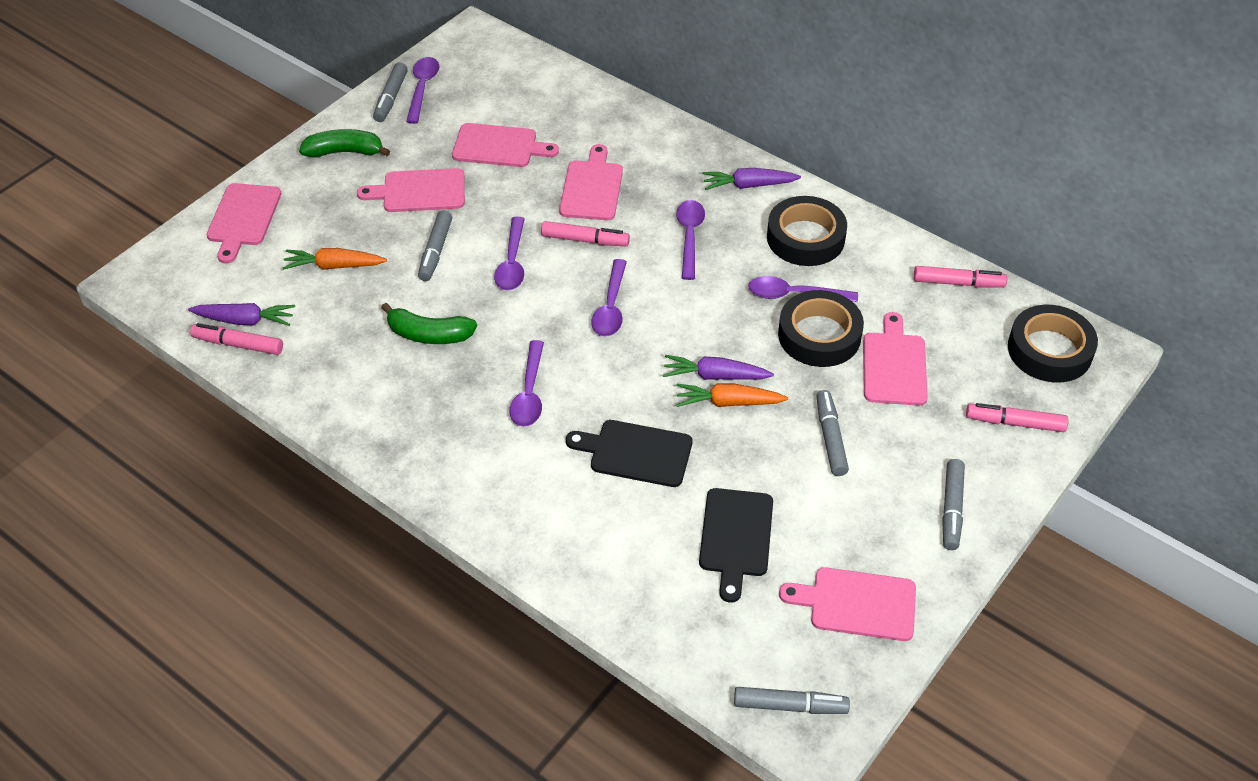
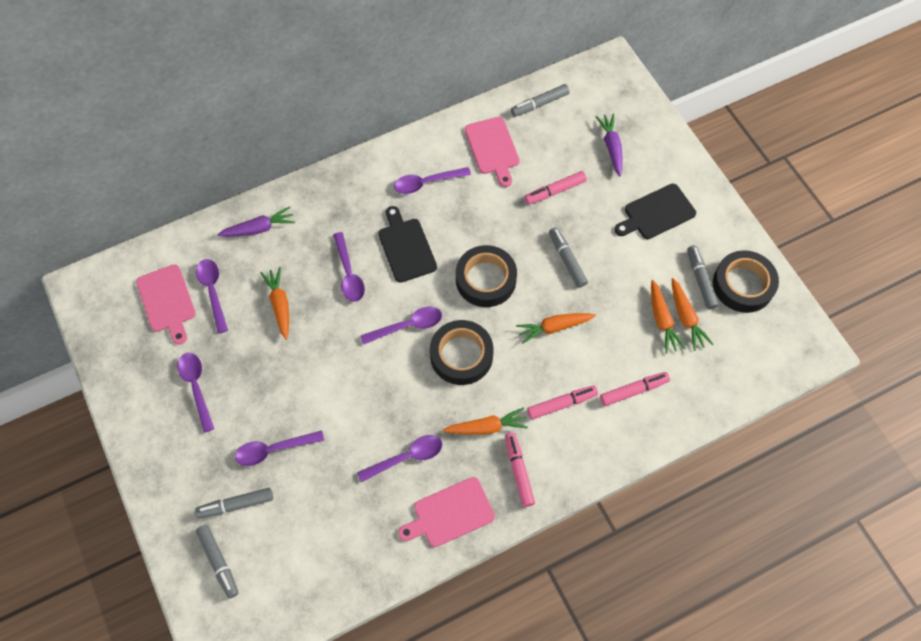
green banana: [299,129,390,157] [381,303,477,344] = 2 -> none = 0
orange carrot: [282,248,387,270] [677,384,788,407] = 2 -> [260,267,289,340] [443,408,528,435] [516,313,596,344] [651,280,686,354] [672,278,713,351] = 5
pink cutting board: [207,183,281,263] [357,168,465,212] [452,123,559,167] [559,144,623,220] [779,567,916,641] [863,312,928,406] = 6 -> [136,264,196,345] [398,477,495,547] [465,117,520,187] = 3
purple carrot: [188,303,295,326] [663,355,774,380] [702,168,801,190] = 3 -> [217,207,295,237] [595,114,623,176] = 2
purple spoon: [406,57,439,124] [494,217,525,290] [509,340,544,427] [591,259,627,336] [676,200,705,280] [748,276,858,302] = 6 -> [177,353,214,433] [196,259,228,334] [235,431,324,466] [333,232,365,302] [357,435,443,482] [360,307,442,345] [394,167,471,194] = 7

